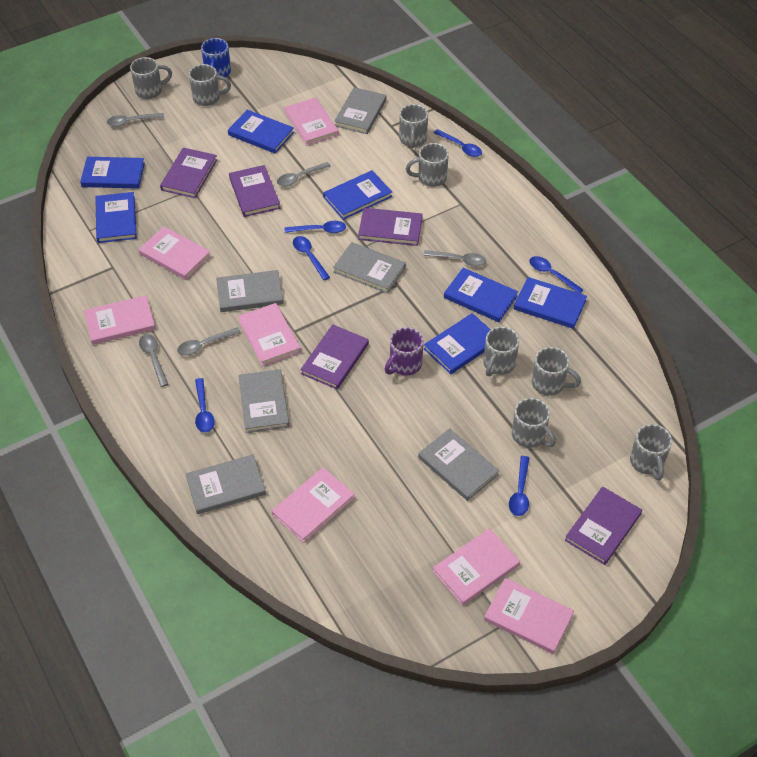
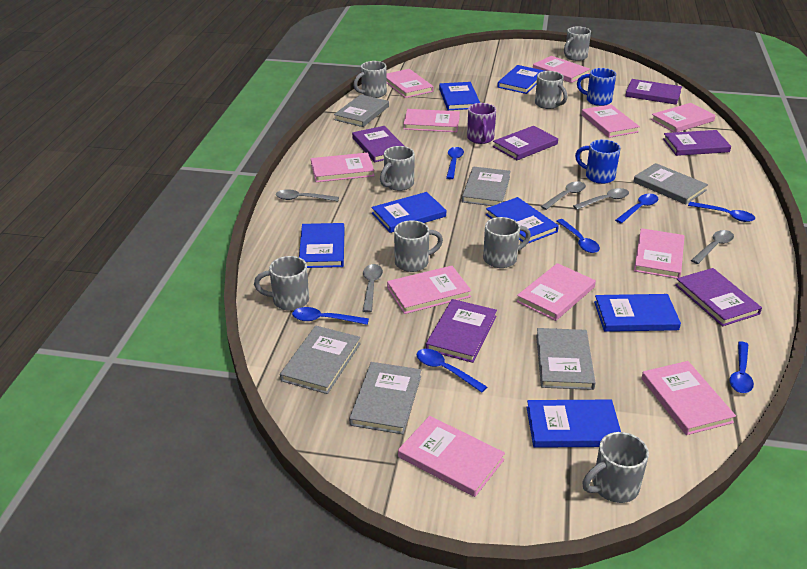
blue mug: [201,38,231,77] = 1 -> [575,139,621,184] [577,68,616,106] = 2
blue spoon: [195,378,215,432] [285,221,346,233] [293,236,330,280] [434,129,482,157] [509,456,529,516] [529,256,584,293] = 6 -> [292,307,369,325] [417,349,487,393] [446,147,464,179] [557,219,600,253] [615,194,658,224] [688,202,755,222] [729,341,754,393] = 7
pink book: [84,295,155,345] [139,226,211,280] [238,303,301,366] [272,468,355,543] [284,98,339,146] [433,528,520,606] [484,578,574,654] = 7 -> [311,153,374,182] [387,69,434,98] [387,266,471,314] [398,416,505,497] [403,109,460,132] [517,263,596,321] [533,56,590,83] [581,104,640,138] [634,228,685,279] [641,361,736,435] [651,103,715,132] = 11
purple book: [160,148,217,198] [229,165,280,217] [300,324,369,390] [358,208,423,246] [565,486,642,565] = 5 -> [352,126,404,162] [426,299,497,363] [493,126,558,160] [625,79,682,105] [663,130,731,156] [675,268,762,326] = 6

